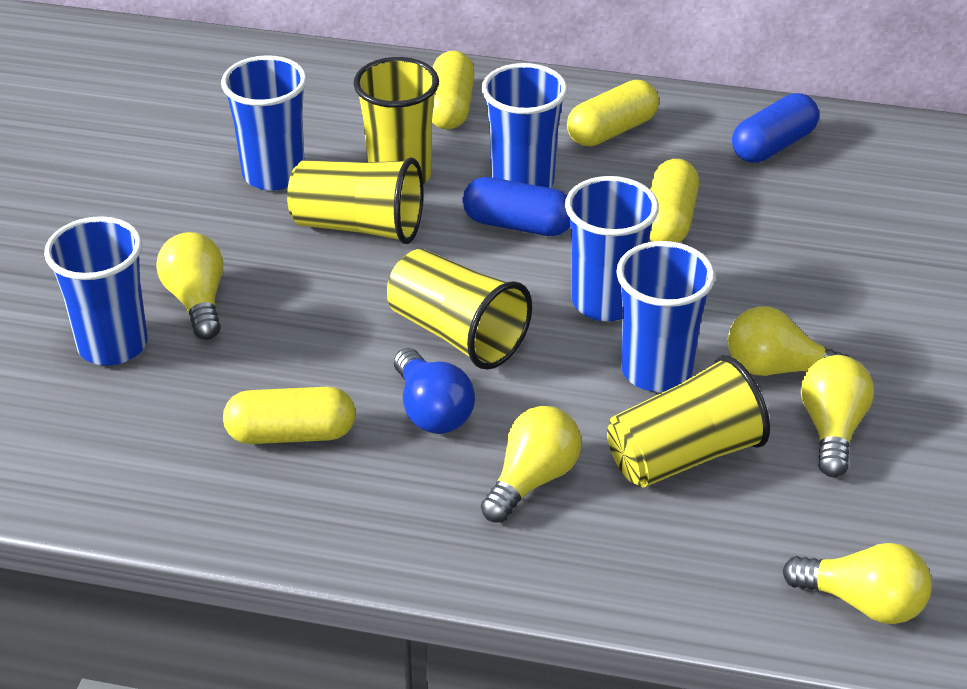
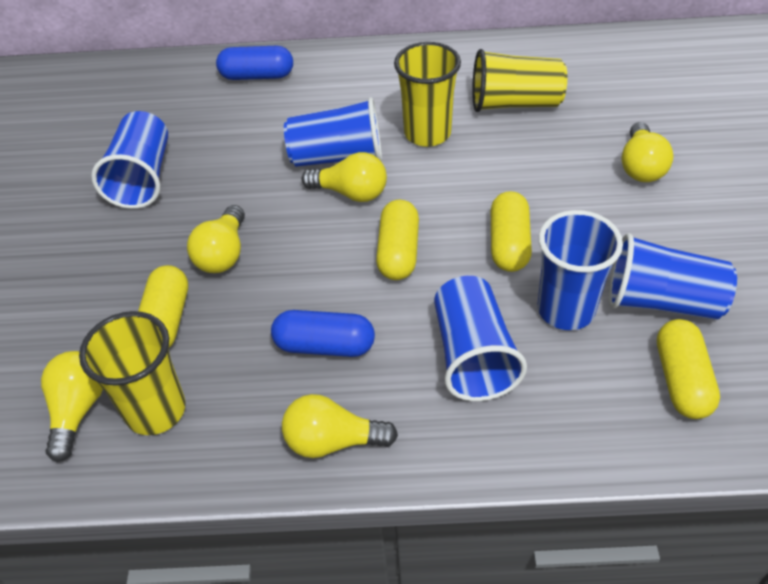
blue light bulb: [394,348,475,434] = 1 -> none = 0
yellow cup: [287,157,423,244] [353,57,439,184] [387,249,532,370] [607,355,770,487] = 4 -> [79,311,186,435] [394,42,461,147] [472,49,567,112] = 3

